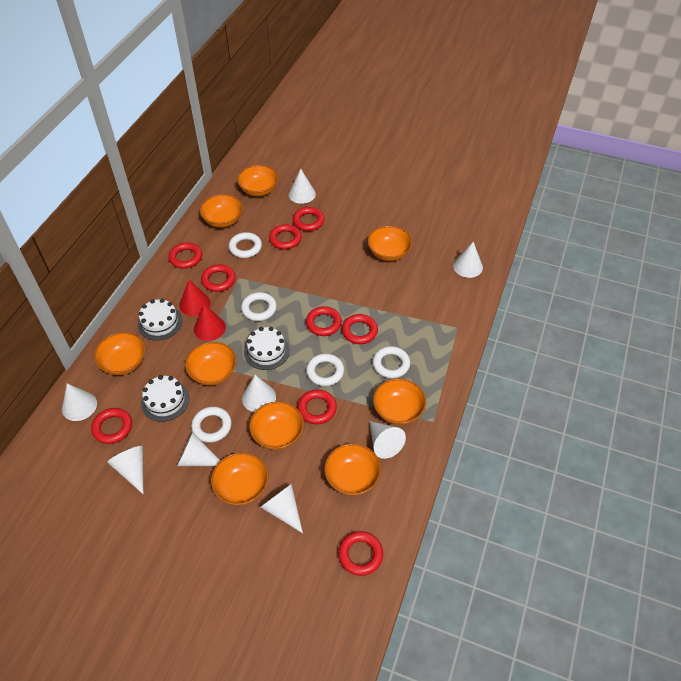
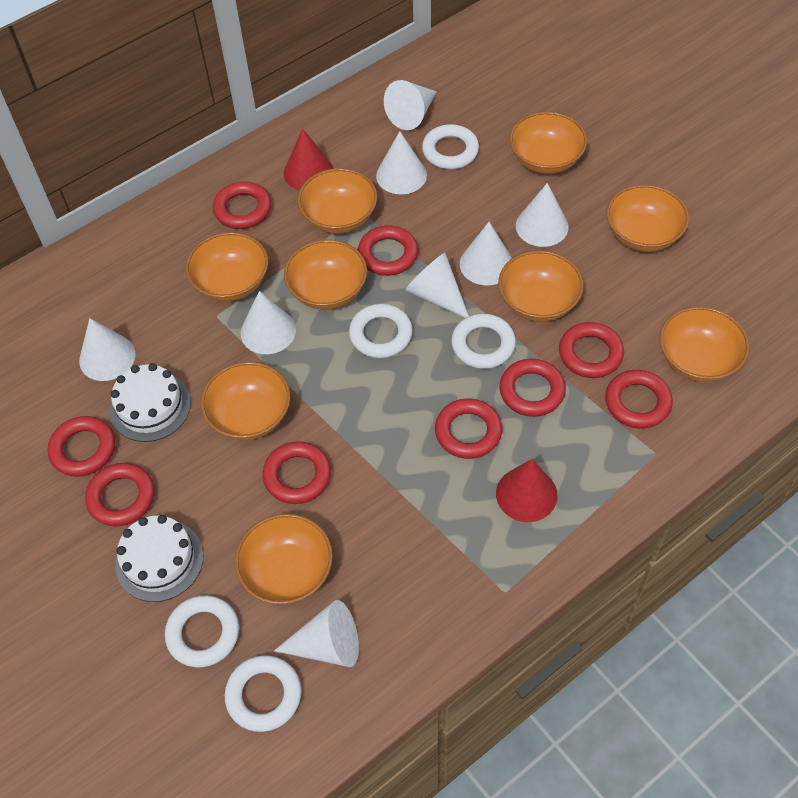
white cake: [138,299,183,341] [141,375,190,422] [244,327,290,370] = 3 -> [110,363,191,442] [115,515,203,602] = 2

